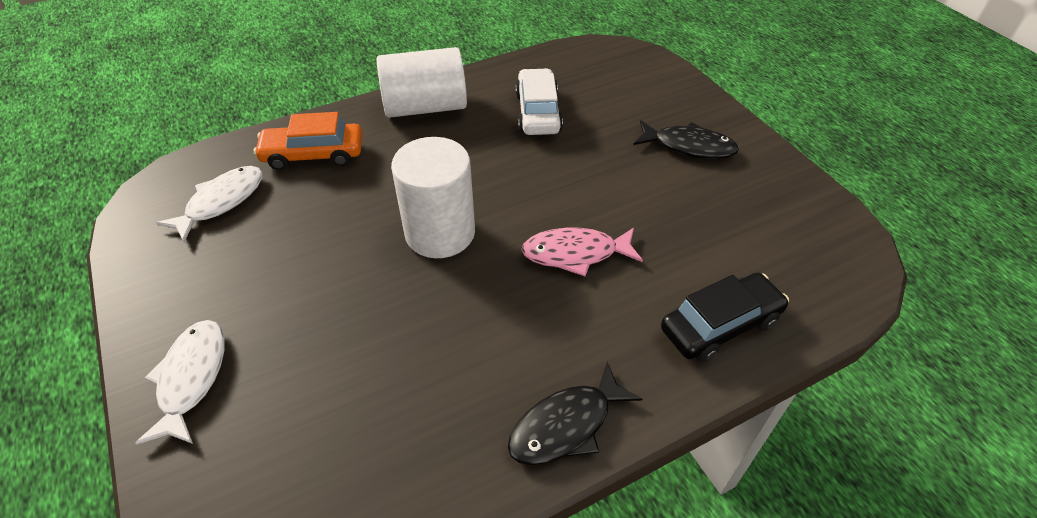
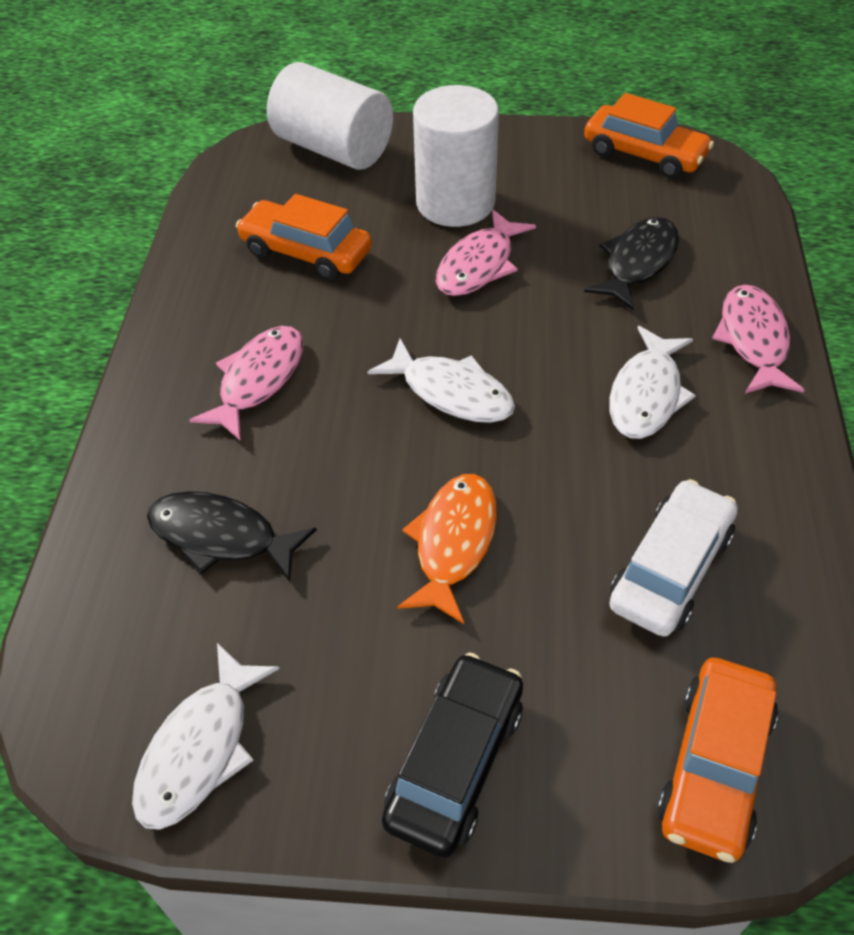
orange car: [254,112,363,170] = 1 -> [236,194,372,280] [584,93,714,178] [657,658,778,863] = 3
orange fish: none = 0 -> [397,474,497,624] = 1
pink fish: [521,227,643,276] = 1 -> [189,326,303,441] [436,209,536,296] [712,285,804,394] = 3
white fish: [135,320,225,444] [156,166,263,242] = 2 -> [132,643,280,830] [368,338,515,423] [609,326,696,439] = 3

